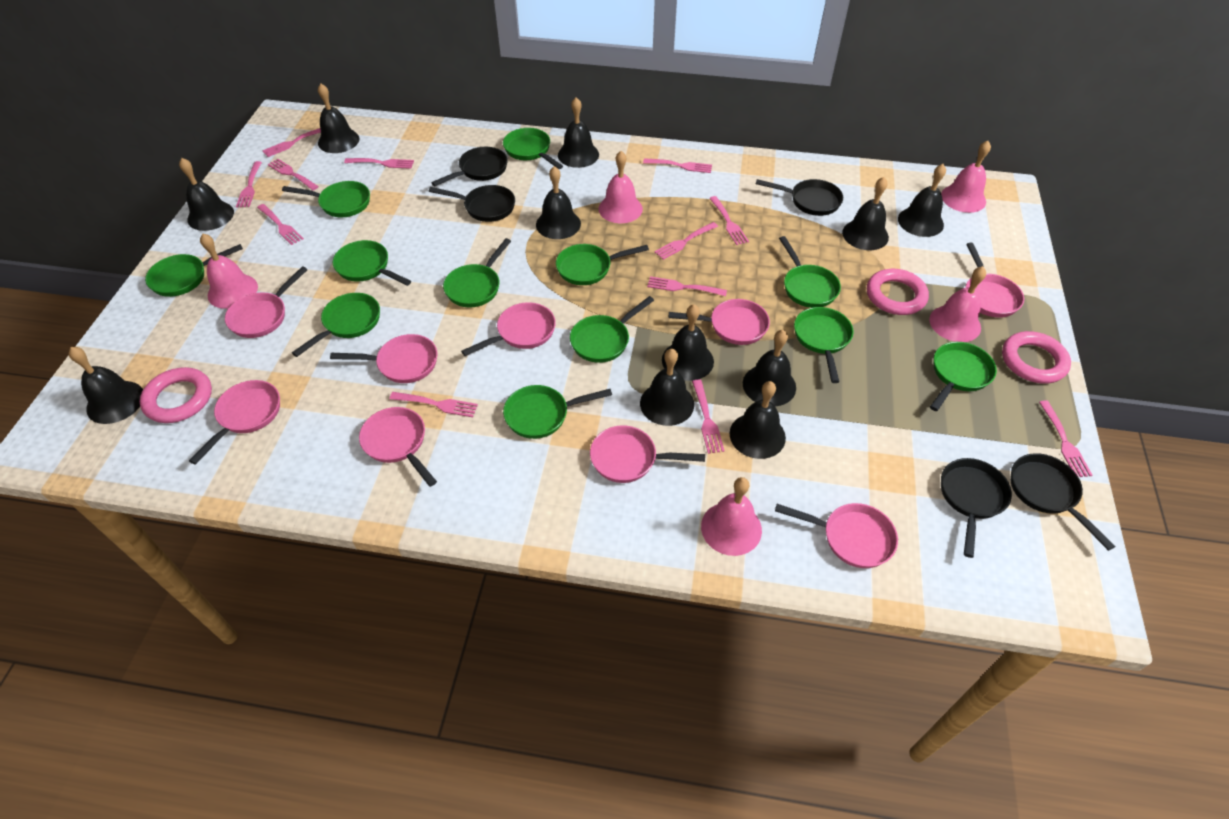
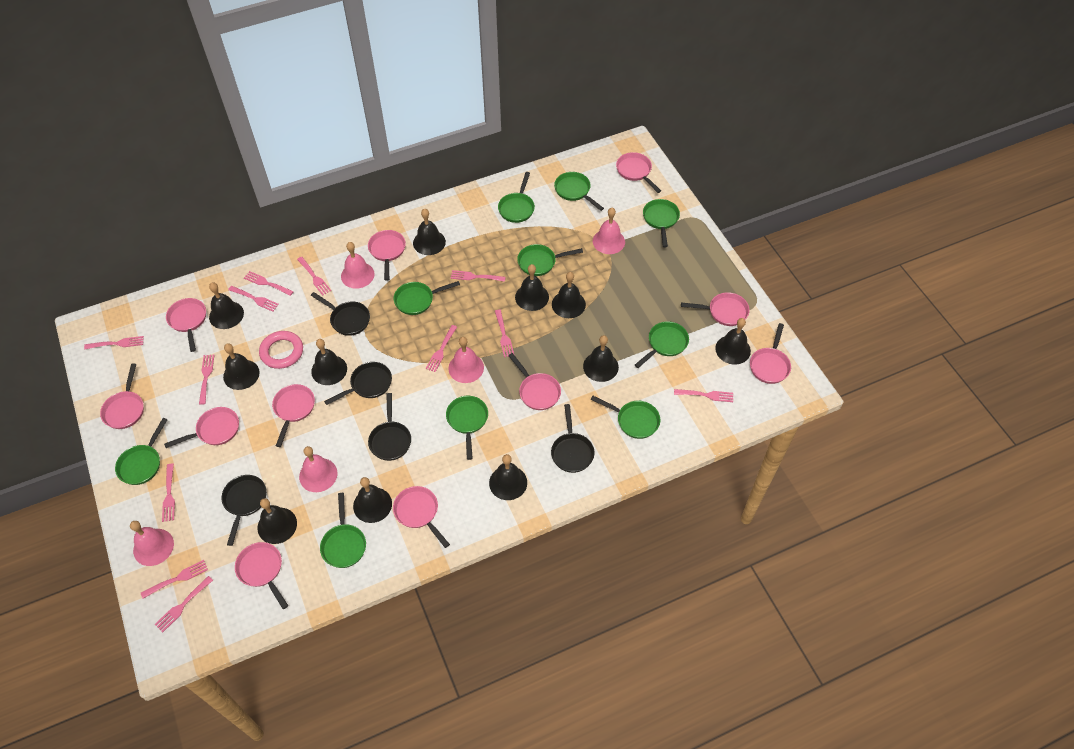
green pan: [145,244,243,297] [282,181,370,217] [292,293,380,357] [333,240,411,286] [443,238,511,307] [503,128,563,169] [503,385,612,439] [556,244,649,285] [570,296,654,363] [779,236,841,308] [794,307,854,383] [930,342,997,411] = 12 -> [115,418,168,485] [320,493,366,568] [394,281,460,315] [446,396,488,460] [498,172,535,223] [517,244,583,276] [554,172,604,211] [590,396,660,439] [635,321,689,368] [643,199,680,247] = 10
pink pan: [189,380,280,465] [225,266,308,338] [330,334,437,383] [359,407,437,487] [461,302,556,356] [590,425,705,483] [669,299,770,345] [775,503,898,568] [966,243,1024,318] = 9 -> [100,363,144,429] [164,407,239,448] [166,298,206,352] [235,542,288,609] [272,384,315,447] [368,230,406,281] [393,486,450,548] [509,353,561,410] [616,152,661,193] [681,292,750,326] [750,323,791,384] = 11
pink ring: [140,367,212,423] [867,269,929,315] [1002,331,1071,384] = 3 -> [259,331,303,369] = 1

